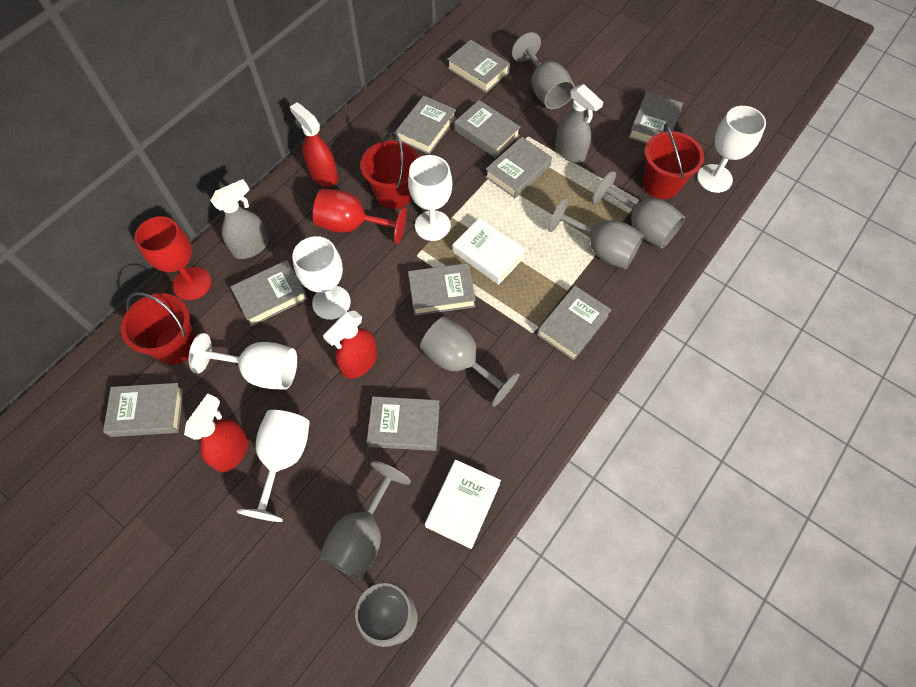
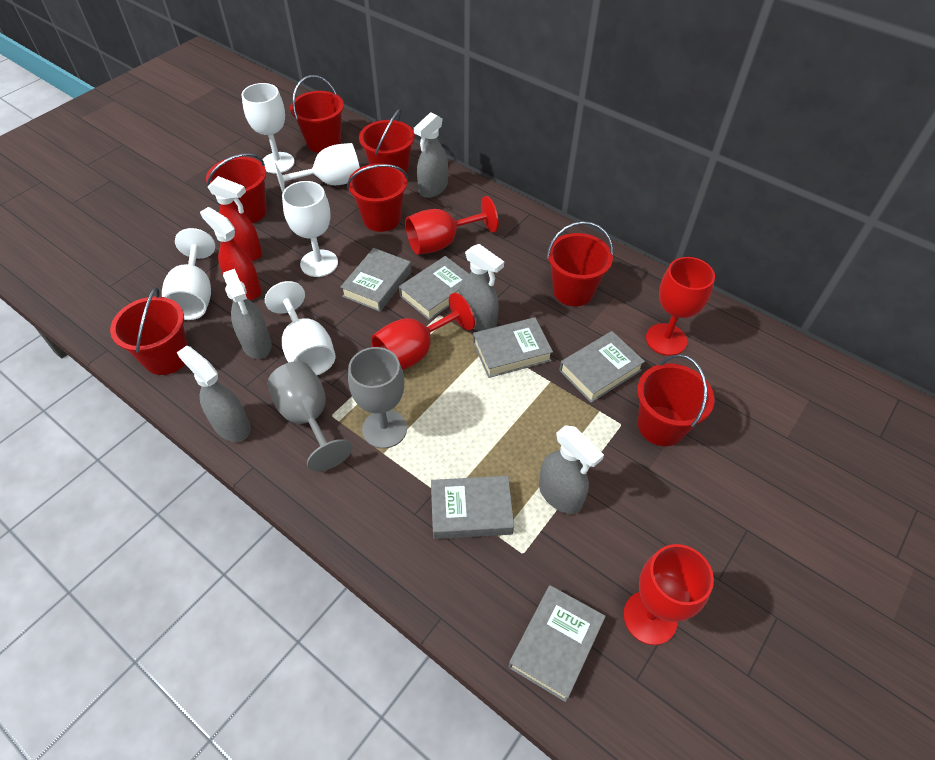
grey book: [103,383,184,437] [230,260,308,327] [367,396,440,451] [396,96,456,154] [408,263,476,315] [447,40,510,93] [454,100,521,158] [485,137,552,198] [537,286,612,360] [628,92,683,144] = 10 -> [340,248,412,312] [399,256,469,320] [431,476,514,539] [473,317,553,378] [508,585,606,702] [559,331,645,403] = 6
grey goblet: [319,461,411,580] [355,582,418,647] [420,316,519,407] [512,32,575,109] [548,198,644,269] [592,171,685,248] = 6 -> [268,361,352,472] [348,347,407,448] = 2
grey spray bottle: [210,179,269,259] [555,84,603,163] = 2 -> [177,346,251,442] [223,269,272,359] [414,112,448,198] [459,244,504,331] [539,425,604,514] = 5
red bucket: [121,292,196,364] [360,131,419,209] [643,124,704,199] = 3 -> [110,287,188,375] [206,153,267,223] [290,75,344,153] [347,163,408,232] [359,109,415,176] [547,221,613,306] [637,354,714,446] = 7
red goblet: [135,216,211,300] [313,188,407,244] = 2 -> [371,293,475,370] [405,196,498,255] [623,544,714,645] [646,257,715,356] = 4
red spray bottle: [184,393,249,472] [290,102,338,187] [323,310,377,379] = 3 -> [200,207,262,300] [208,176,262,261] = 2
white book: [425,460,501,549] [453,218,526,285] = 2 -> none = 0

